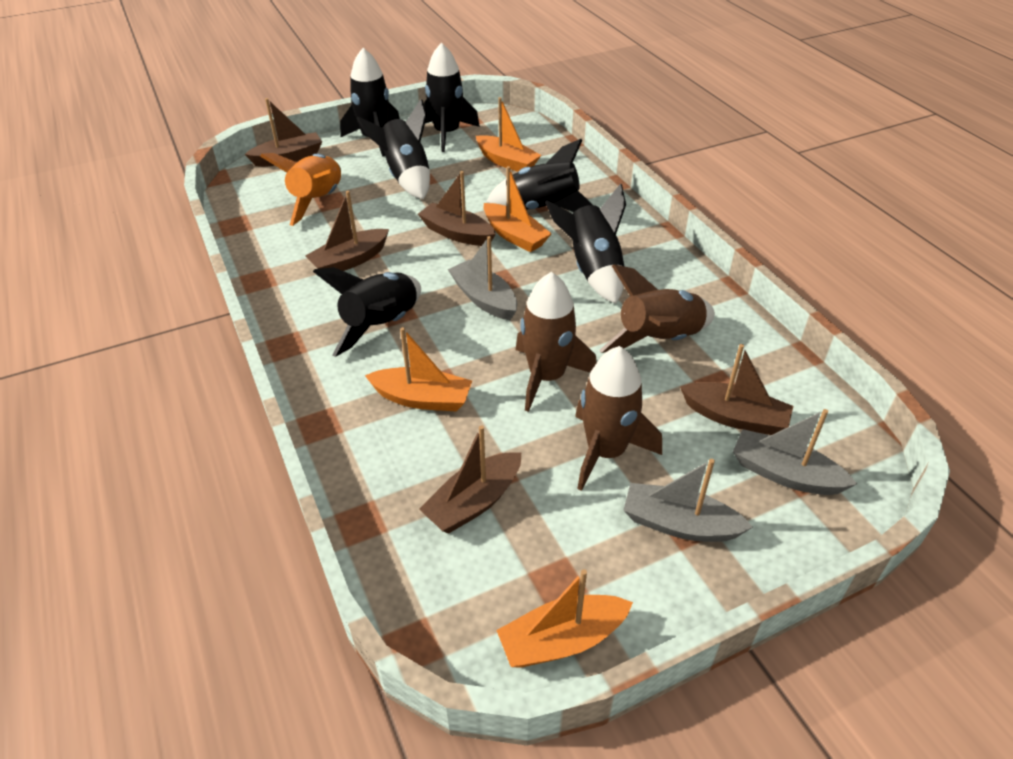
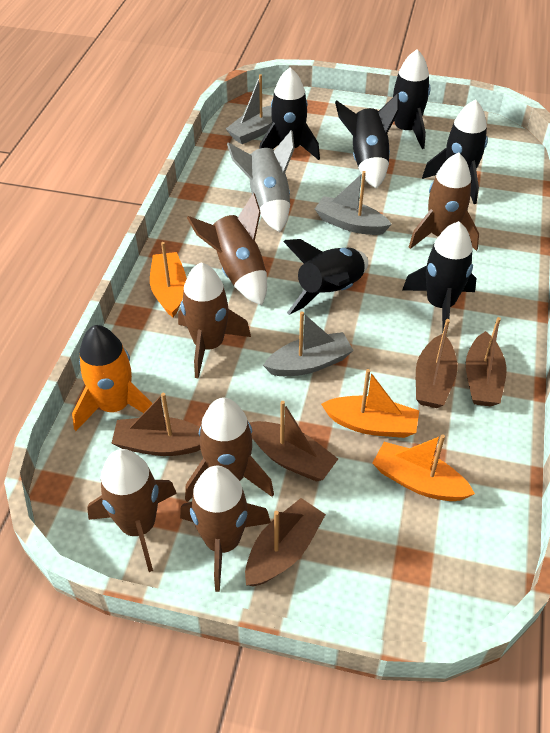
brown rocket: [516,272,597,412] [575,346,662,491] [600,264,715,353] = 3 -> [87,449,177,572] [178,262,251,378] [180,466,271,592] [185,398,274,502] [187,193,267,305] [409,152,479,251] = 6
grey rocket: none = 0 -> [227,130,295,232] = 1
orange boat: [365,327,472,412] [476,97,541,172] [484,166,552,252] [496,569,633,668] = 4 -> [150,242,187,317] [321,369,419,438] [372,434,475,501] = 3

